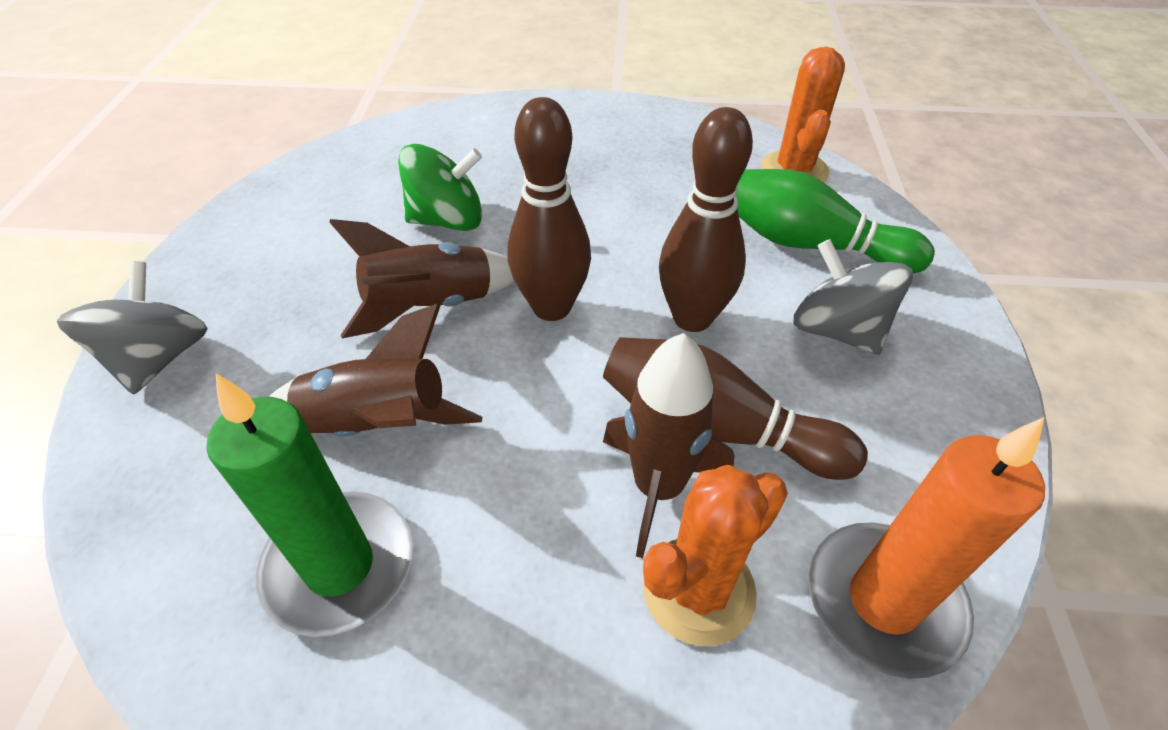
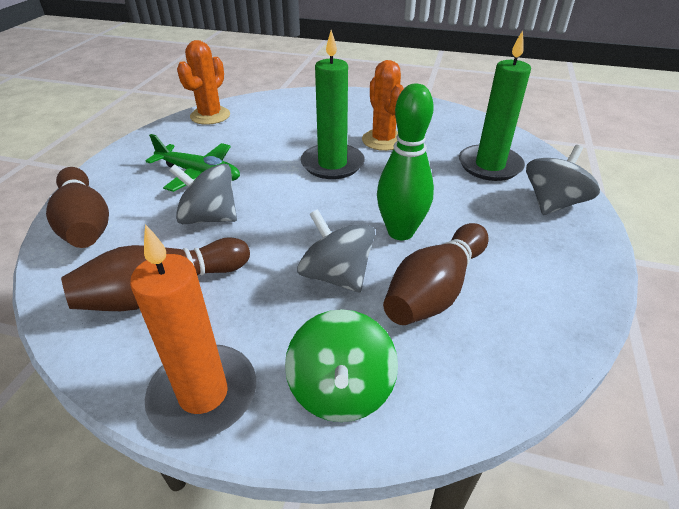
brown rocket: [269,303,482,437] [329,219,514,338] [603,333,735,558] = 3 -> none = 0
green candle: [206,373,413,637] = 1 -> [301,30,364,179] [459,30,531,181] = 2
green plane: none = 0 -> [146,134,240,192] = 1
grey spinning top: [57,261,208,394] [793,239,913,355] = 2 -> [169,164,237,224] [297,209,375,292] [526,145,600,215] = 3

